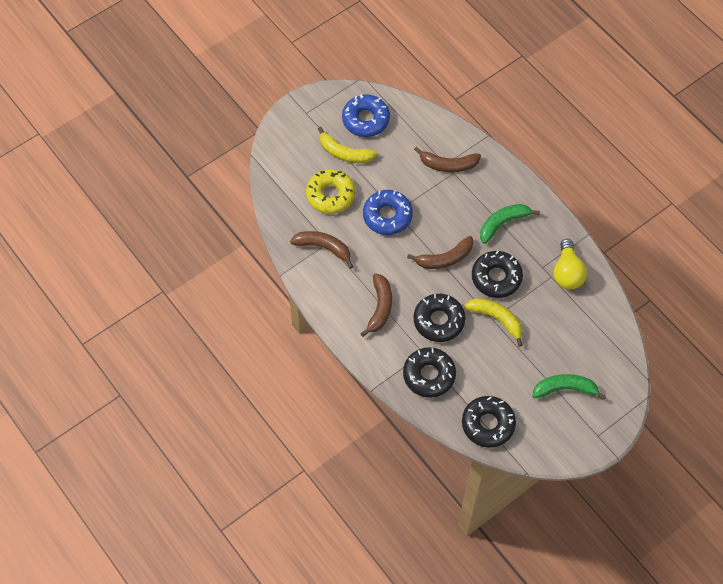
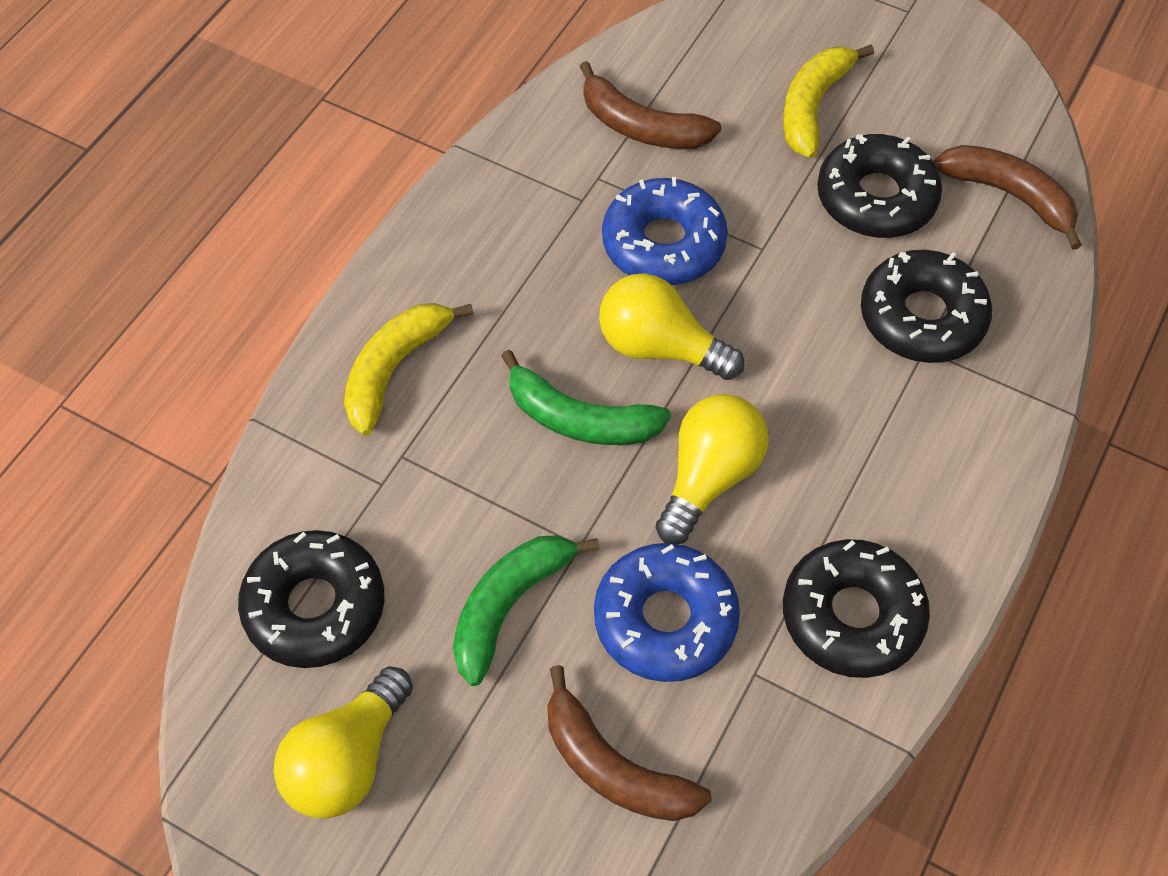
brown banana: [290,231,354,269] [360,273,392,337] [407,236,474,269] [414,147,481,172] = 4 -> [547,665,712,821] [579,61,721,149] [933,145,1082,250] = 3
yellow donut: [306,169,355,214] = 1 -> none = 0
yellow light bulb: [554,239,587,289] = 1 -> [274,666,413,819] [599,273,744,380] [656,394,769,544] = 3

